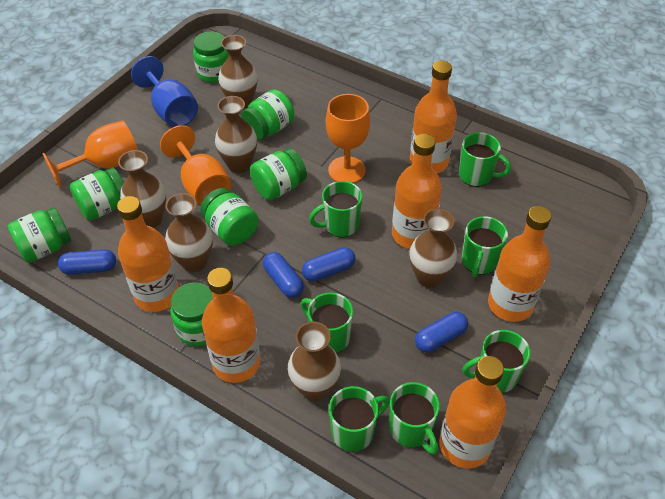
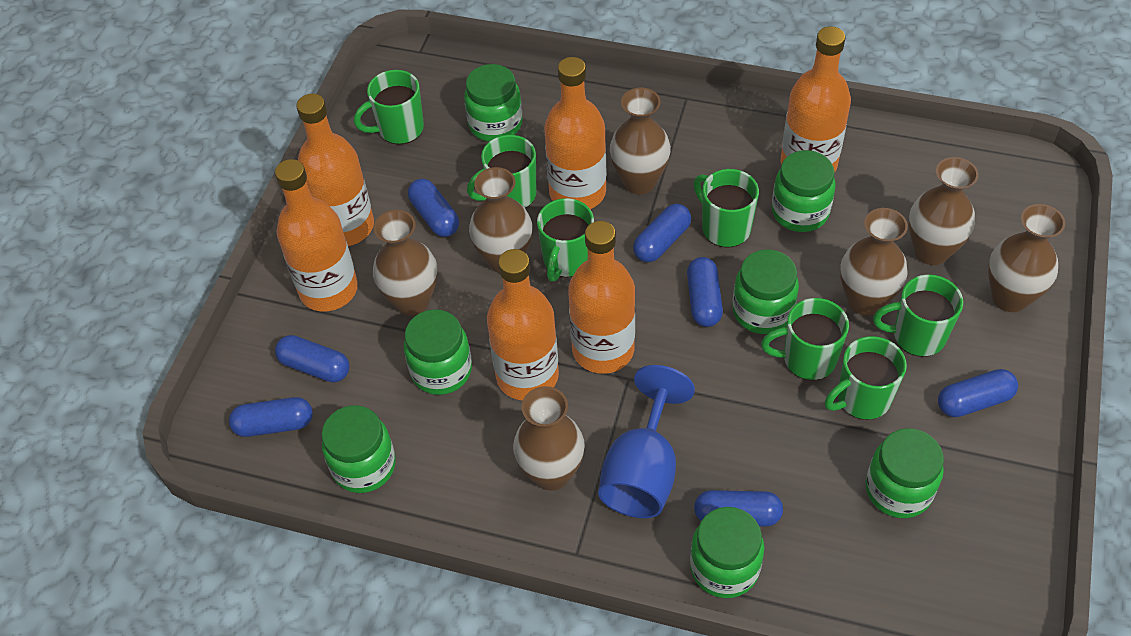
blue capsule: [58,249,116,275] [263,252,304,298] [302,247,355,282] [415,312,468,353] = 4 -> [229,397,313,437] [275,335,349,382] [408,179,459,237] [633,204,691,262] [687,257,723,327] [694,490,783,526] [938,369,1018,417] = 7
brown vase: [118,150,166,228] [165,193,213,272] [215,96,257,173] [218,35,257,110] [288,322,341,401] [410,208,457,288] = 6 -> [373,210,438,316] [469,167,532,273] [513,386,585,491] [610,88,671,194] [840,208,908,316] [908,157,979,265] [988,204,1065,312] = 7
orange goblet: [42,120,138,189] [160,125,232,205] [326,94,370,183] = 3 -> none = 0

